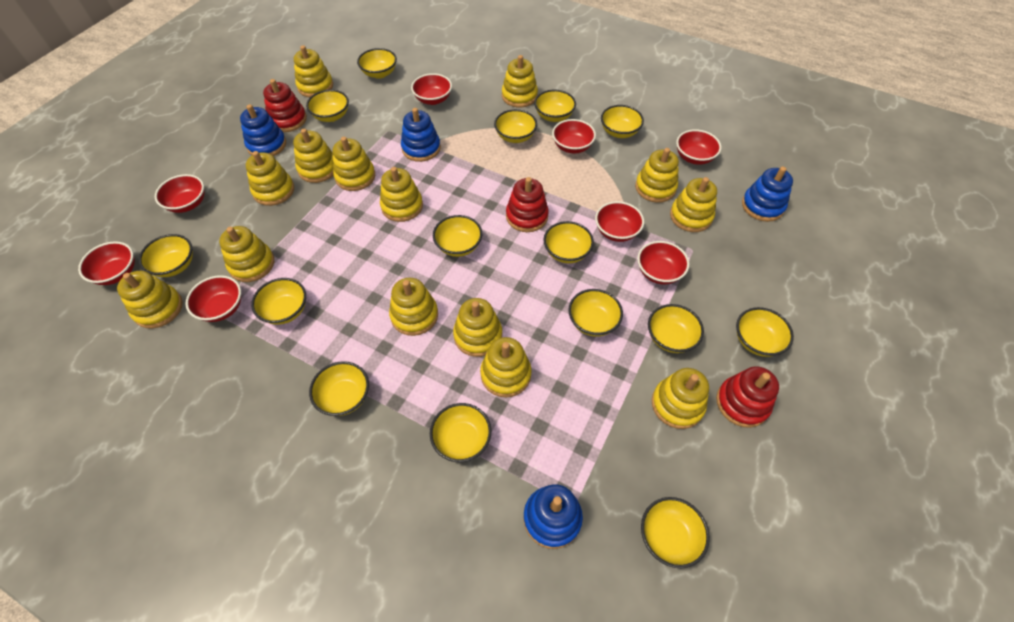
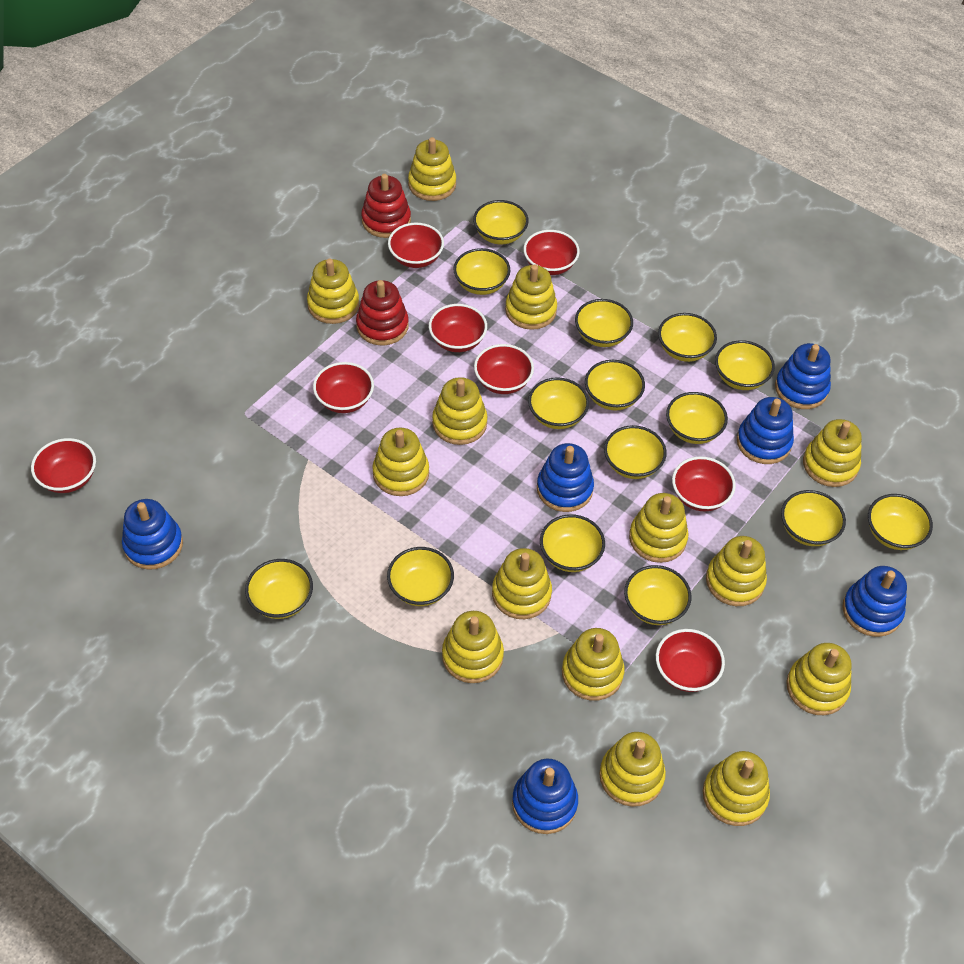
blue stacking toy: [240,104,286,156] [401,108,441,162] [524,484,583,549] [742,167,793,222] = 4 -> [122,499,183,570] [512,759,578,834] [537,443,594,512] [737,397,794,464] [775,343,831,409] [842,566,907,637] = 6
red stacking toy: [263,79,307,132] [506,177,549,232] [716,366,779,428] = 3 -> [356,280,409,345] [361,174,411,238] = 2

